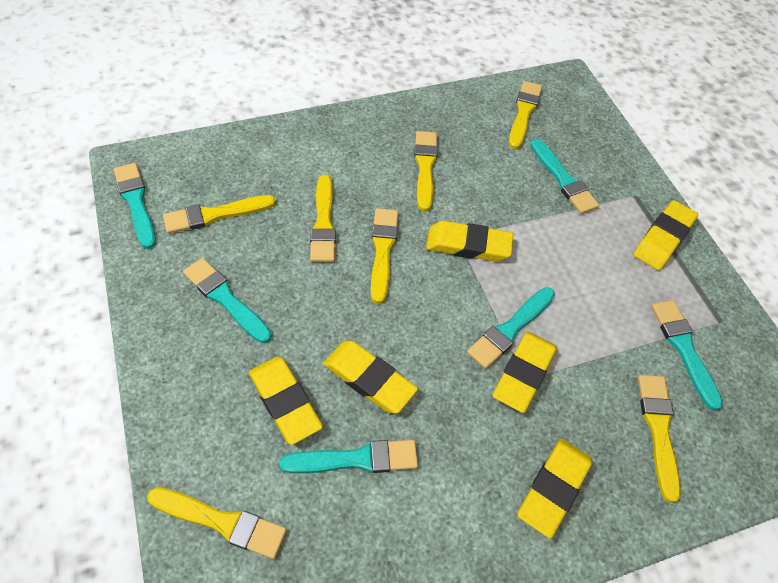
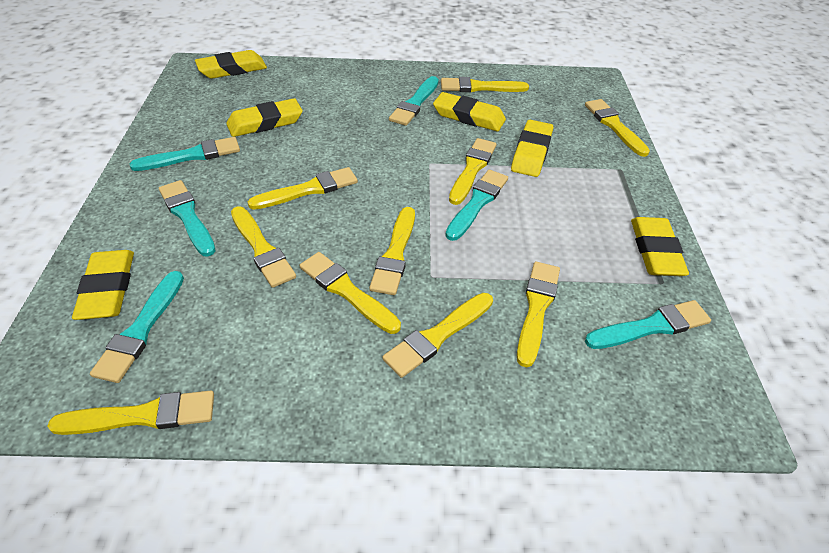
yellow brush: [147,487,287,559] [163,195,276,234] [310,175,336,262] [371,208,398,304] [414,131,438,212] [509,81,542,149] [638,375,681,503] = 7 -> [47,391,214,435] [231,206,296,288] [248,167,358,210] [300,252,401,334] [369,207,415,295] [382,293,493,378] [441,77,529,92] [449,138,497,205] [517,262,560,368] [585,99,650,157] = 10

